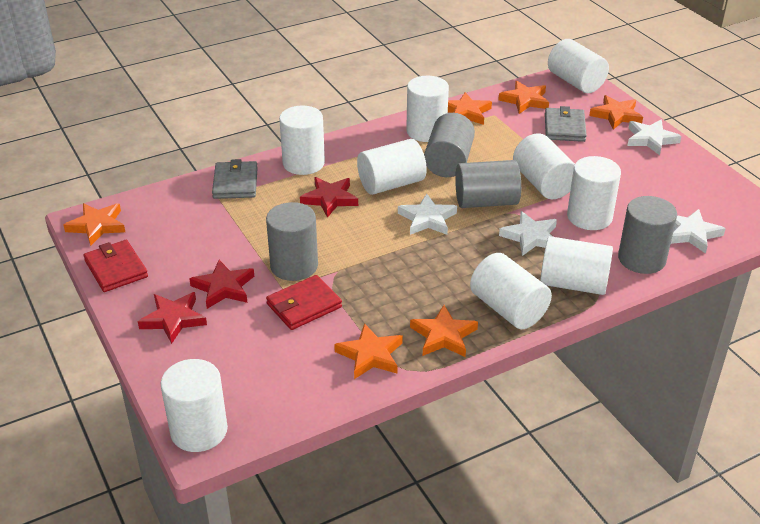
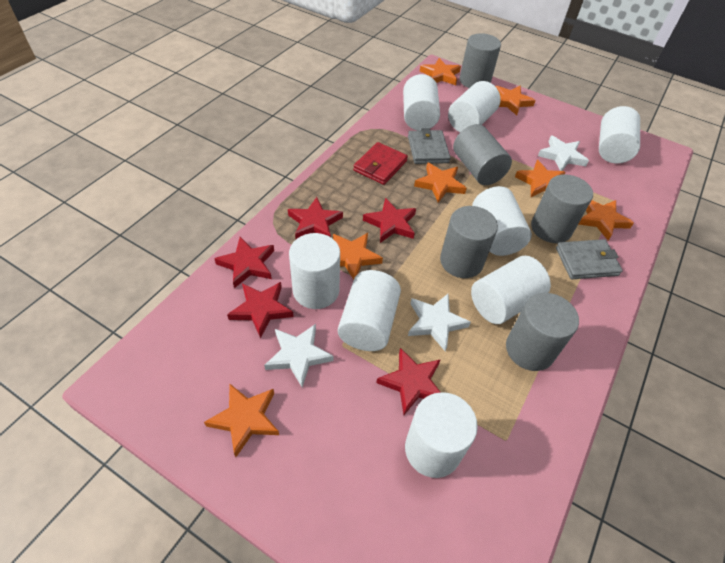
grey cylinder: [266,202,318,281] [424,113,475,177] [455,160,521,208] [618,196,677,274] = 4 -> [440,206,498,278] [453,124,512,185] [460,33,501,88] [506,293,579,371] [531,174,593,243] = 5
orange star: [64,203,125,246] [334,323,403,379] [410,305,478,357] [448,92,492,125] [498,81,549,114] [589,95,643,130] = 6 -> [204,384,279,457] [333,233,383,280] [414,162,467,203] [420,58,461,85] [495,86,536,116] [515,160,566,197] [578,200,634,241] = 7
red star: [138,292,207,344] [189,260,254,309] [300,177,358,218] = 3 -> [214,237,274,288] [227,282,294,338] [288,197,343,239] [363,198,416,243] [376,348,441,415] = 5
red wallet: [83,240,148,292] [266,275,342,330] = 2 -> [353,142,408,185] = 1
white cylinder: [161,359,228,452] [279,106,325,175] [357,139,427,195] [406,76,449,142] [470,253,552,329] [513,133,575,199] [540,236,613,295] [548,39,609,93] [567,156,621,230] = 9 -> [289,233,340,309] [338,270,401,351] [403,74,440,131] [405,392,478,478] [448,81,501,132] [471,256,551,324] [472,186,532,256] [599,106,640,164] = 8
white star: [398,194,457,235] [499,211,557,256] [627,120,682,155] [671,209,726,253] = 4 -> [264,324,333,387] [408,294,471,351] [538,135,589,171] = 3

